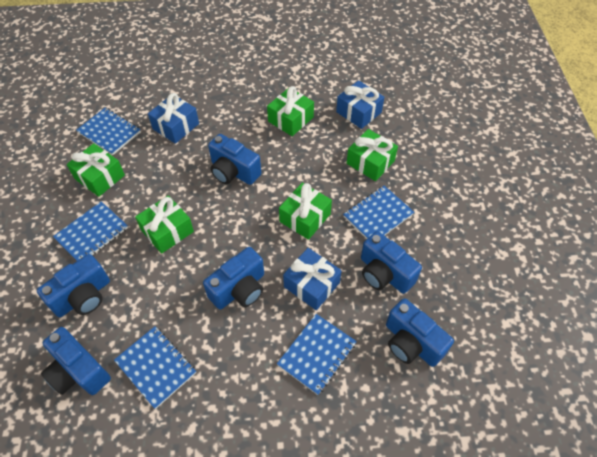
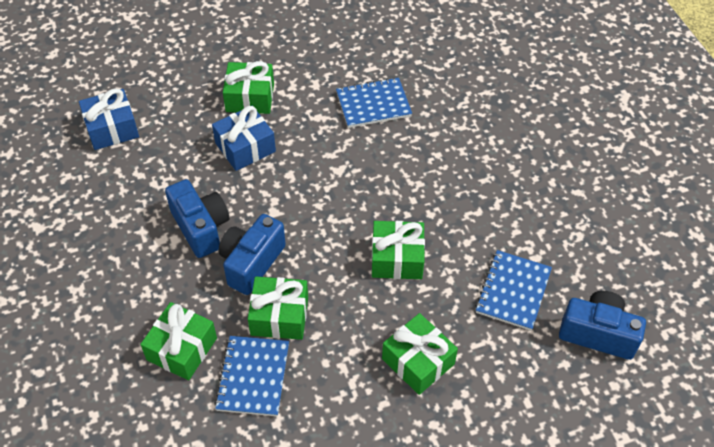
blue camera: [37,254,110,317] [41,327,111,395] [203,247,264,309] [208,134,261,185] [361,231,422,294] [386,298,454,367] = 6 -> [165,179,229,258] [218,214,286,295] [559,291,646,360] = 3
blue gift: [148,93,199,144] [283,248,342,310] [336,80,384,129] = 3 -> [79,89,139,150] [212,106,276,171] = 2
blue notebook: [53,201,128,261] [76,108,141,155] [114,326,196,409] [277,314,357,395] [343,186,414,239] = 5 -> [215,336,289,416] [336,77,412,128] [475,250,552,331] = 3

